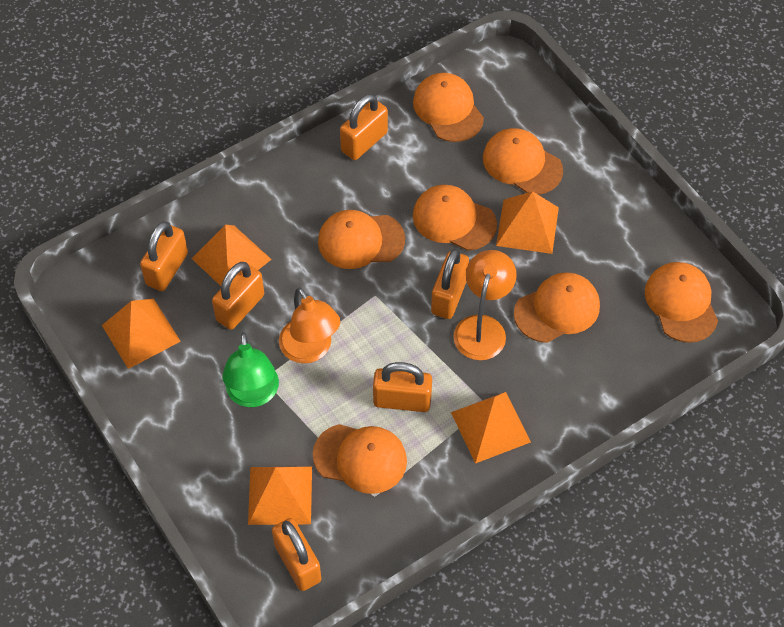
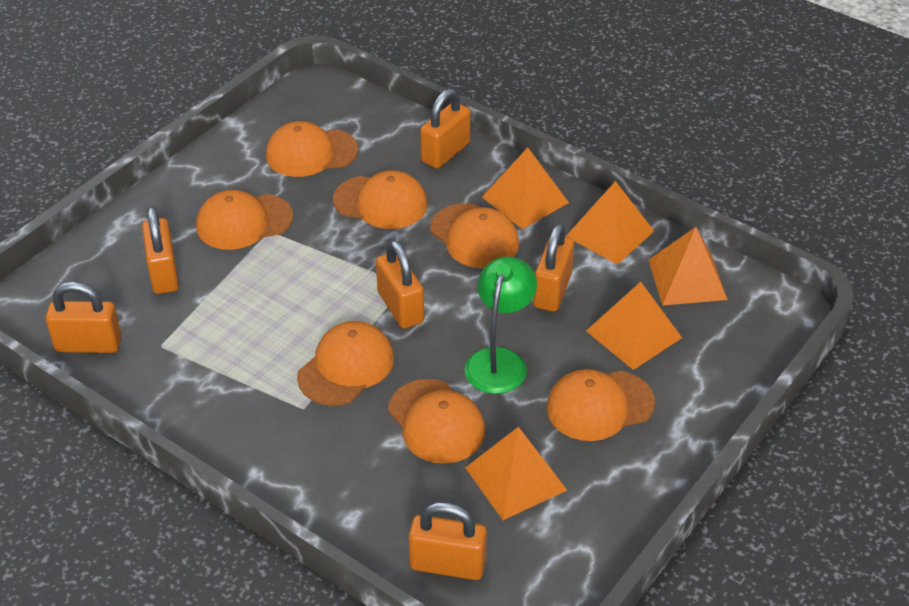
orange lamp: [279,288,340,363] [454,250,517,360] = 2 -> none = 0

